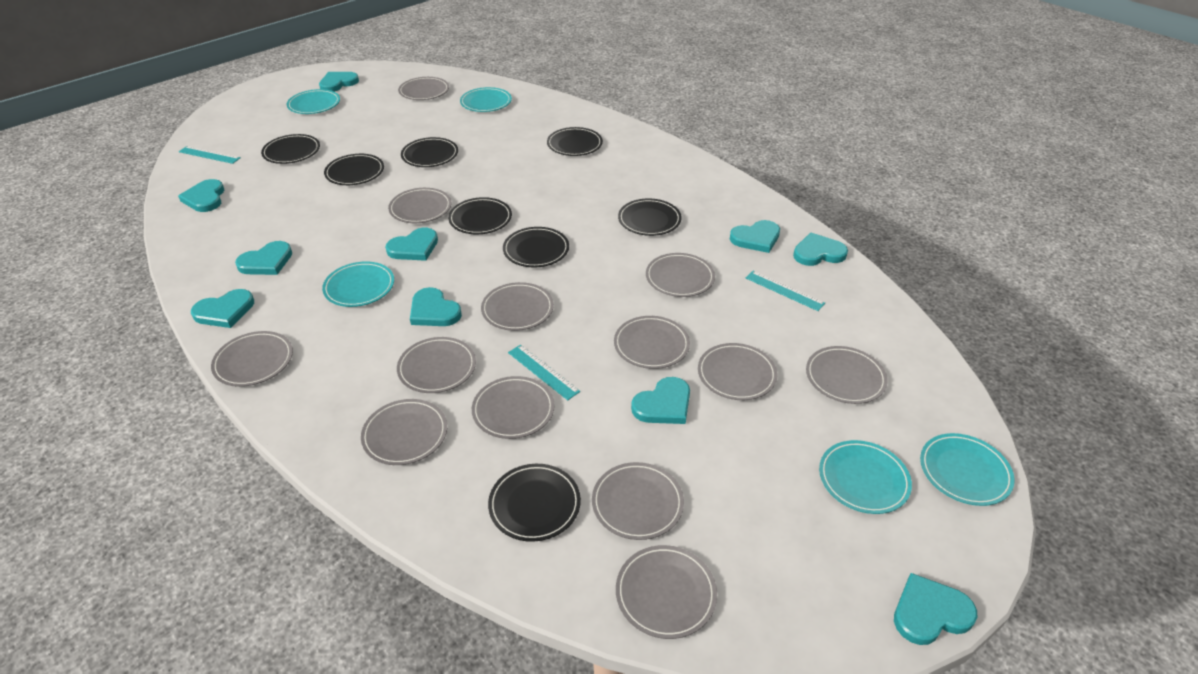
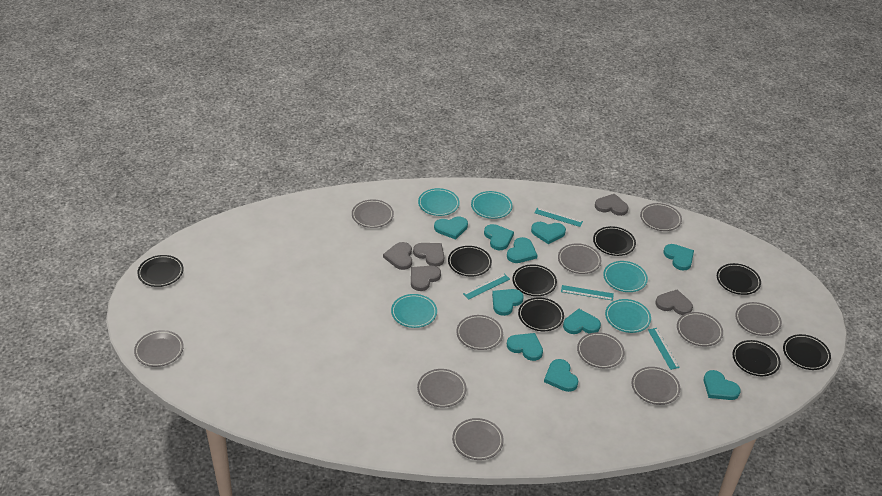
grey heart: none = 0 -> [383,242,412,270] [411,266,441,291] [413,243,444,267] [595,194,628,216] [656,289,693,315] = 5
grey plate: [211,331,293,387] [361,399,447,465] [388,188,451,223] [397,337,476,393] [398,77,449,100] [472,376,555,439] [481,282,554,331] [592,462,684,540] [614,316,690,369] [616,545,717,639] [646,253,715,297] [698,343,778,400] [806,346,888,404] = 13 -> [134,330,184,367] [352,199,394,228] [417,369,467,407] [452,418,504,460] [456,315,503,350] [558,243,601,274] [577,332,625,368] [631,367,680,405] [640,203,682,231] [677,312,723,347] [735,302,782,336] = 11
turquoise ruler: [179,146,241,164] [508,345,580,400] [746,271,825,311] = 3 -> [463,273,510,299] [535,208,583,227] [561,285,614,301] [648,328,680,370] = 4

